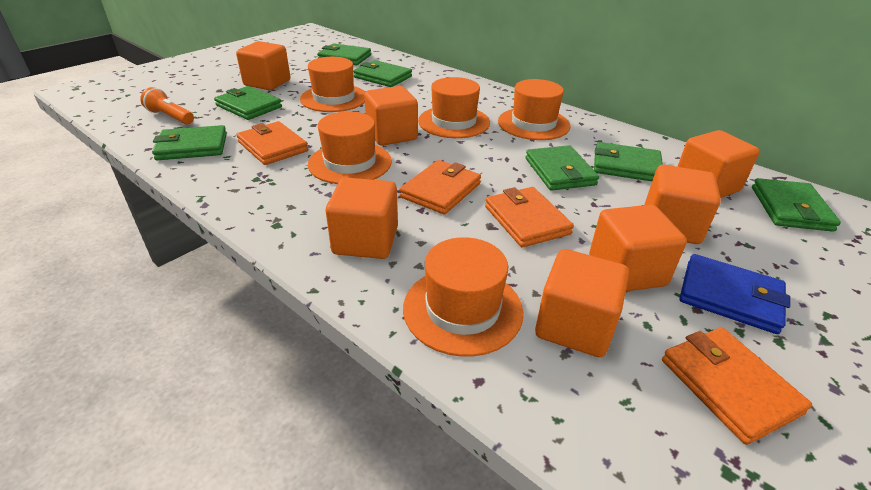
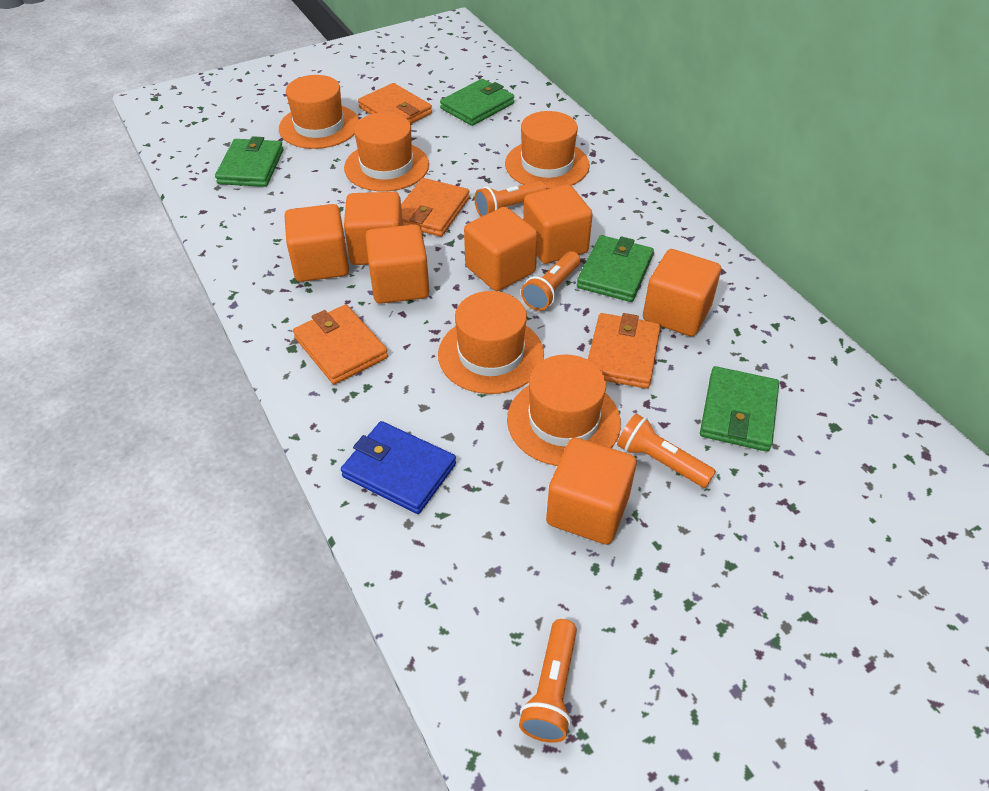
green wallet: [152,125,227,160] [214,86,282,120] [317,43,371,66] [353,60,412,87] [525,145,599,191] [594,142,663,181] [752,178,841,232] = 7 -> [215,136,283,187] [440,79,514,126] [577,235,654,302] [700,366,779,452] = 4
orange flashlight: [140,87,194,124] = 1 -> [474,181,547,217] [519,619,577,743] [521,251,580,311] [617,413,716,488] = 4

